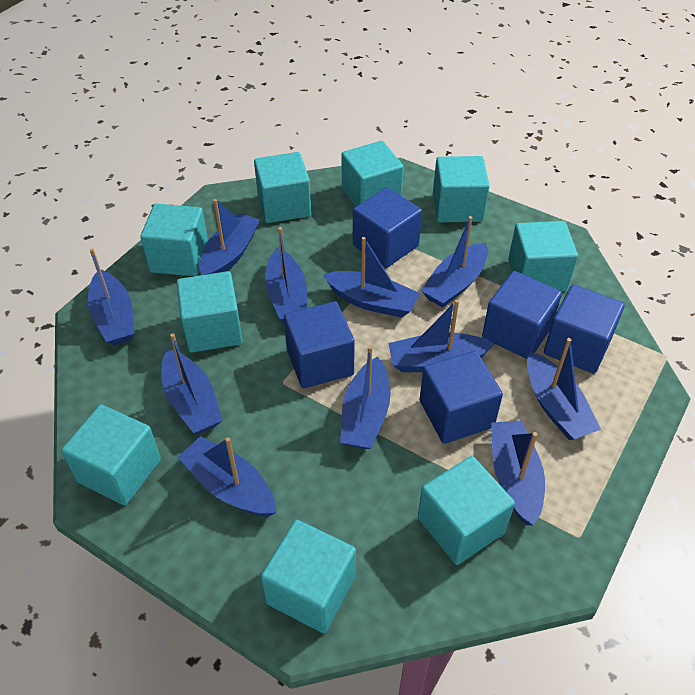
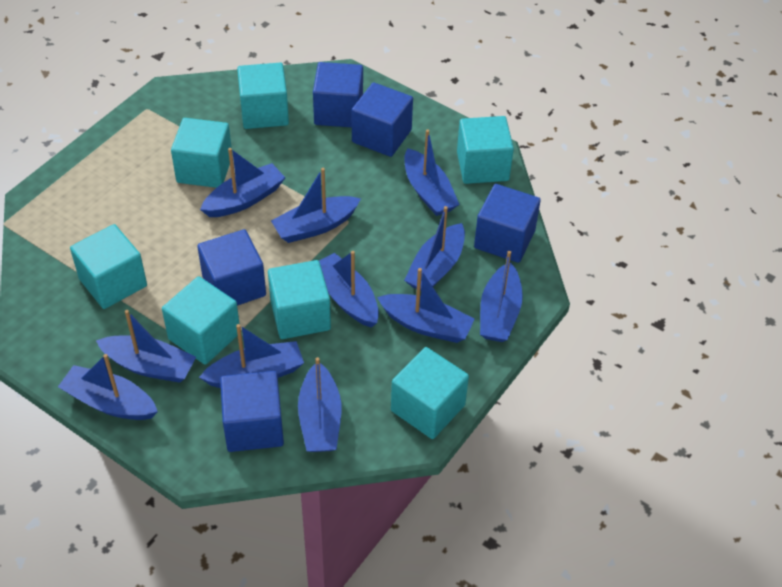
turquoise cube: [61,404,161,505] [140,204,208,276] [176,271,243,353] [254,152,311,223] [261,520,356,633] [342,141,404,207] [418,456,515,565] [433,156,490,222] [508,221,578,291] = 9 -> [70,224,147,309] [162,276,240,365] [171,118,232,188] [237,63,289,129] [268,260,331,339] [391,347,469,439] [457,116,514,184] = 7

